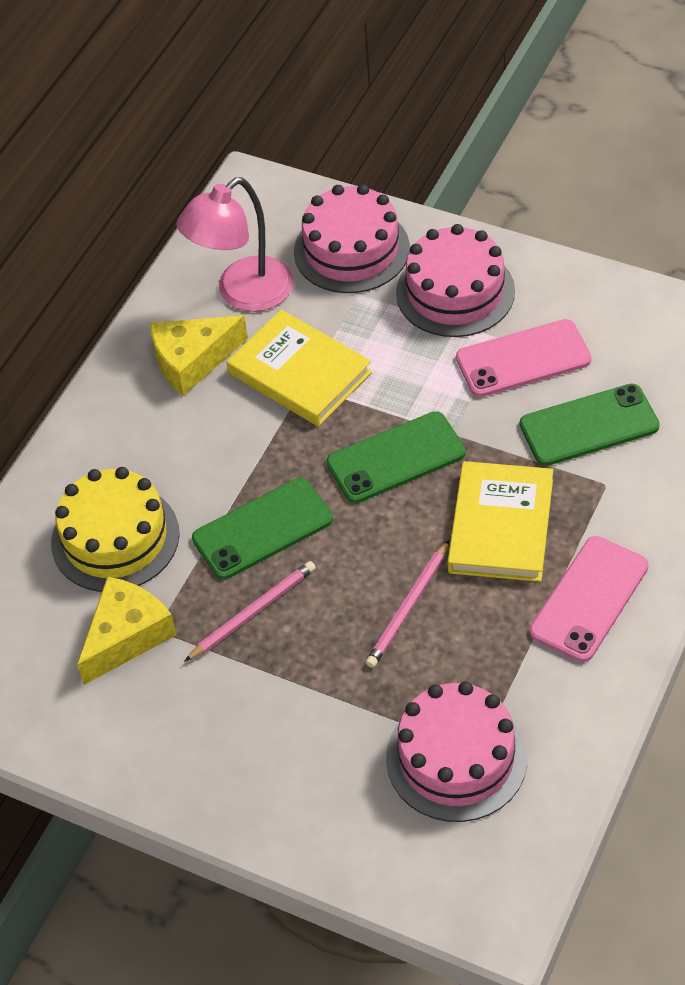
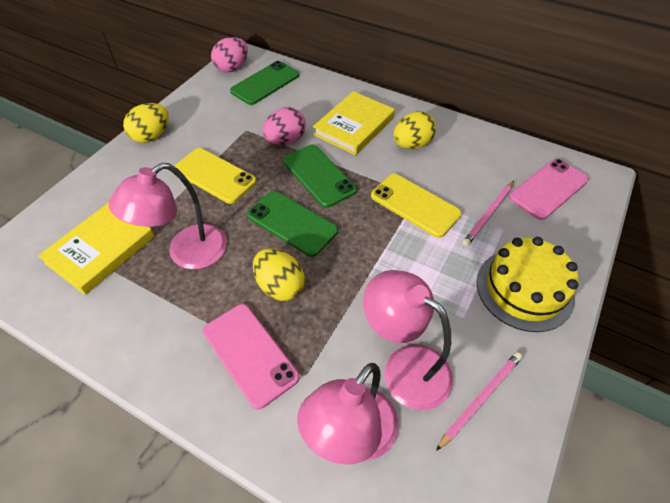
pink cake: [294,184,410,293] [386,681,527,822] [396,224,515,337] = 3 -> none = 0
pink egg: none = 0 -> [211,37,248,72] [262,107,306,145] = 2
pink lamp: [176,177,293,312] = 1 -> [109,163,227,269] [297,363,399,465] [363,270,453,410] = 3
yellow cheese: [77,576,176,685] [150,315,248,396] = 2 -> none = 0
yellow egg: none = 0 -> [123,103,169,143] [253,249,305,301] [393,111,436,149] = 3
yellow phone: none = 0 -> [174,148,257,204] [371,174,462,238] = 2

